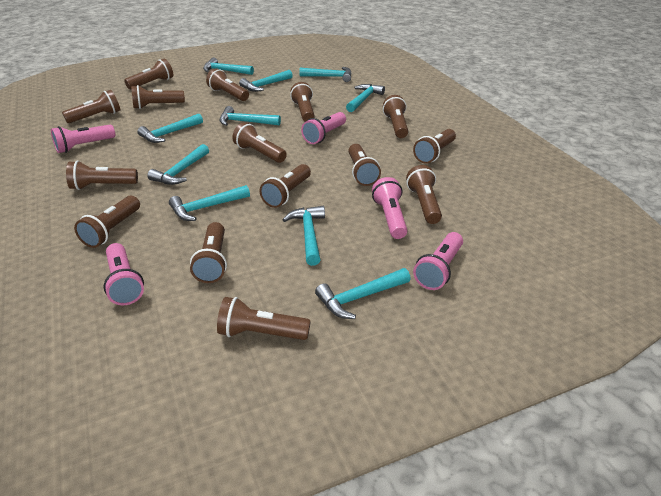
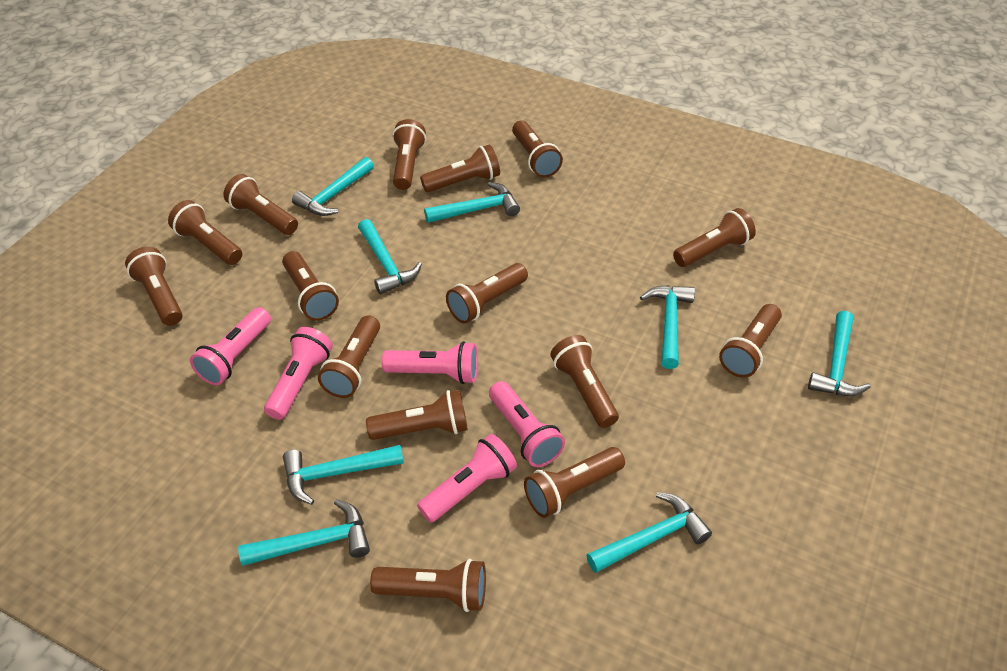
turquoise hammer: [137,114,203,143] [147,144,209,185] [169,185,250,221] [203,57,254,75] [219,106,281,126] [239,70,293,92] [282,206,325,266] [299,67,352,82] [315,268,411,319] [346,84,385,112] = 10 -> [238,499,370,566] [283,445,404,505] [292,157,374,216] [358,219,422,294] [424,182,520,223] [587,492,712,573] [640,285,695,369] [808,311,871,396] = 8

